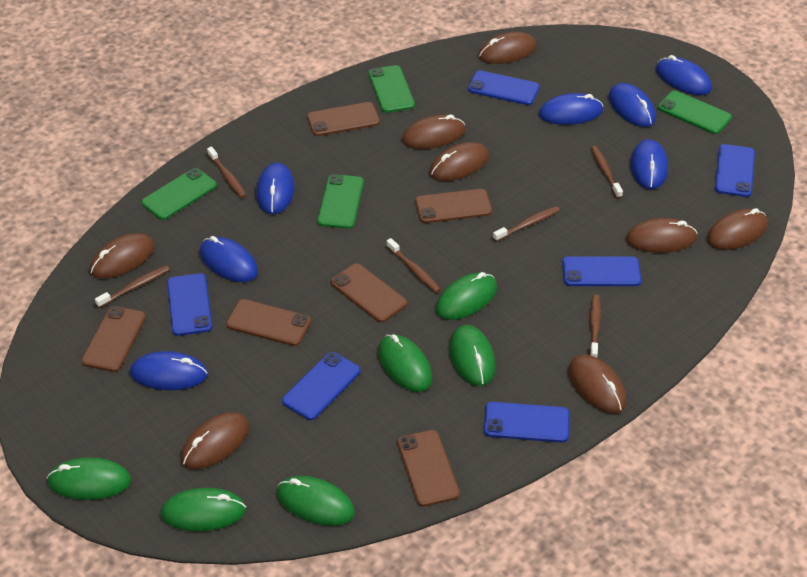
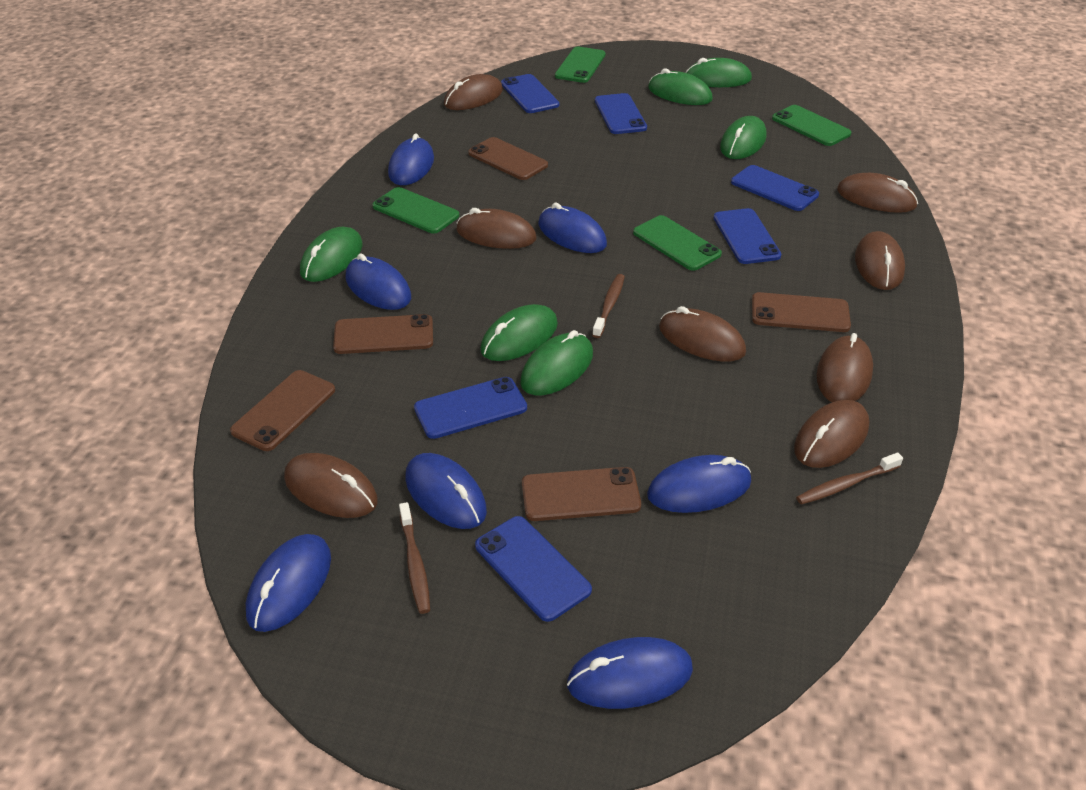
brown phone: [81,306,146,372] [226,299,311,346] [307,102,380,136] [331,263,407,323] [397,430,460,507] [415,189,492,223] = 6 -> [230,370,335,451] [333,314,433,354] [468,137,548,180] [522,467,641,521] [752,292,851,332] = 5
brown toothbrush: [95,265,170,308] [207,147,247,198] [387,238,441,293] [493,206,560,242] [590,295,601,358] [591,146,623,198] = 6 -> [399,502,430,614] [592,274,625,338] [796,453,903,505] = 3

